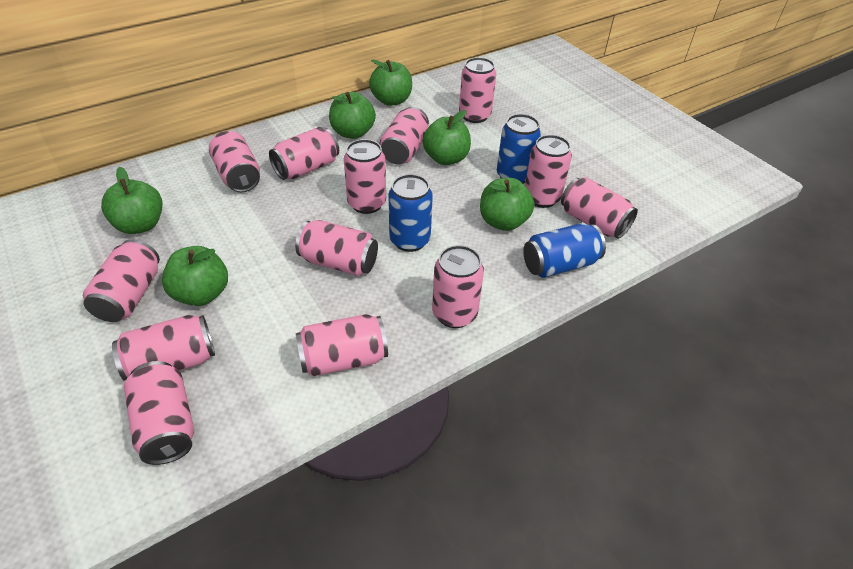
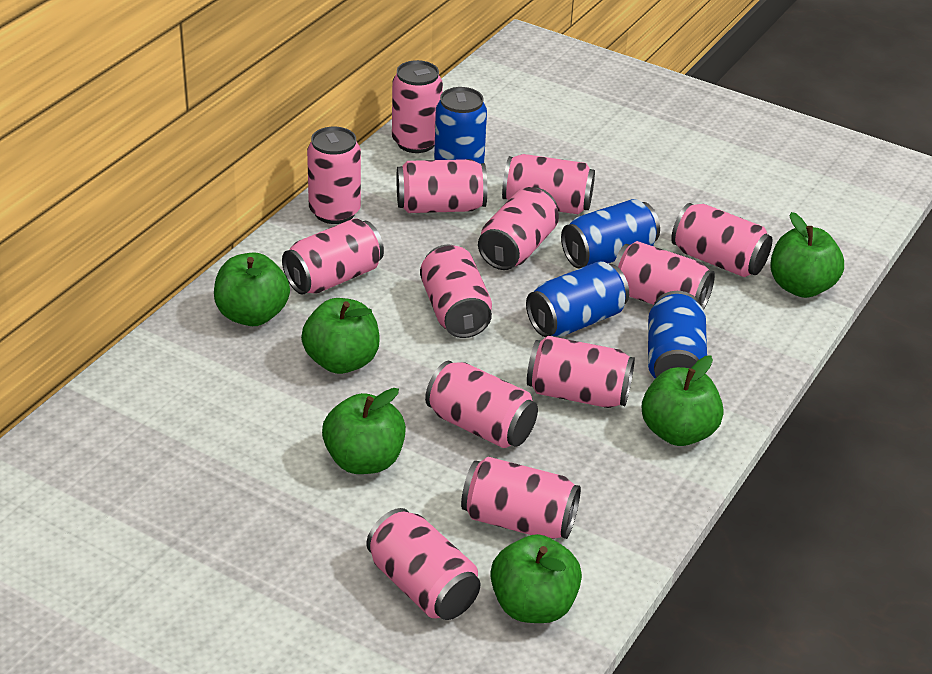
blue can: [389,174,433,252] [497,114,541,184] [523,223,606,278] = 3 -> [434,87,487,164] [526,261,629,337] [561,199,660,269] [648,291,707,379] = 4

